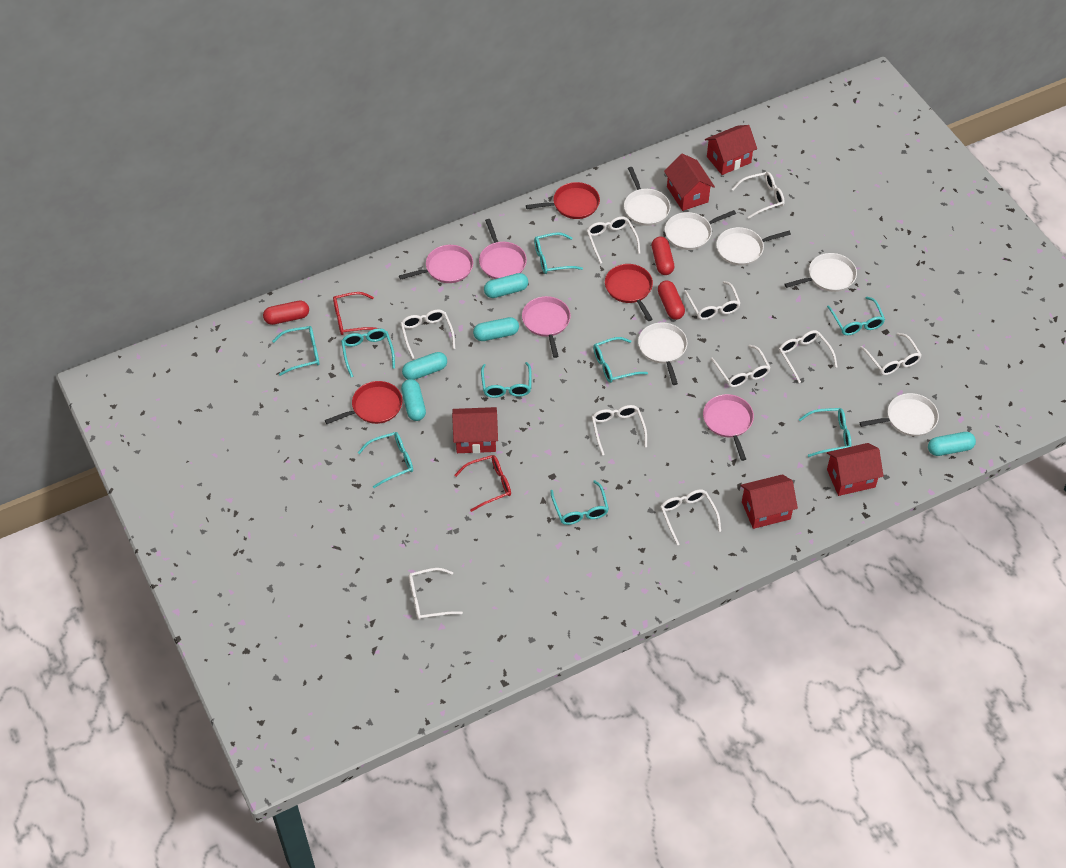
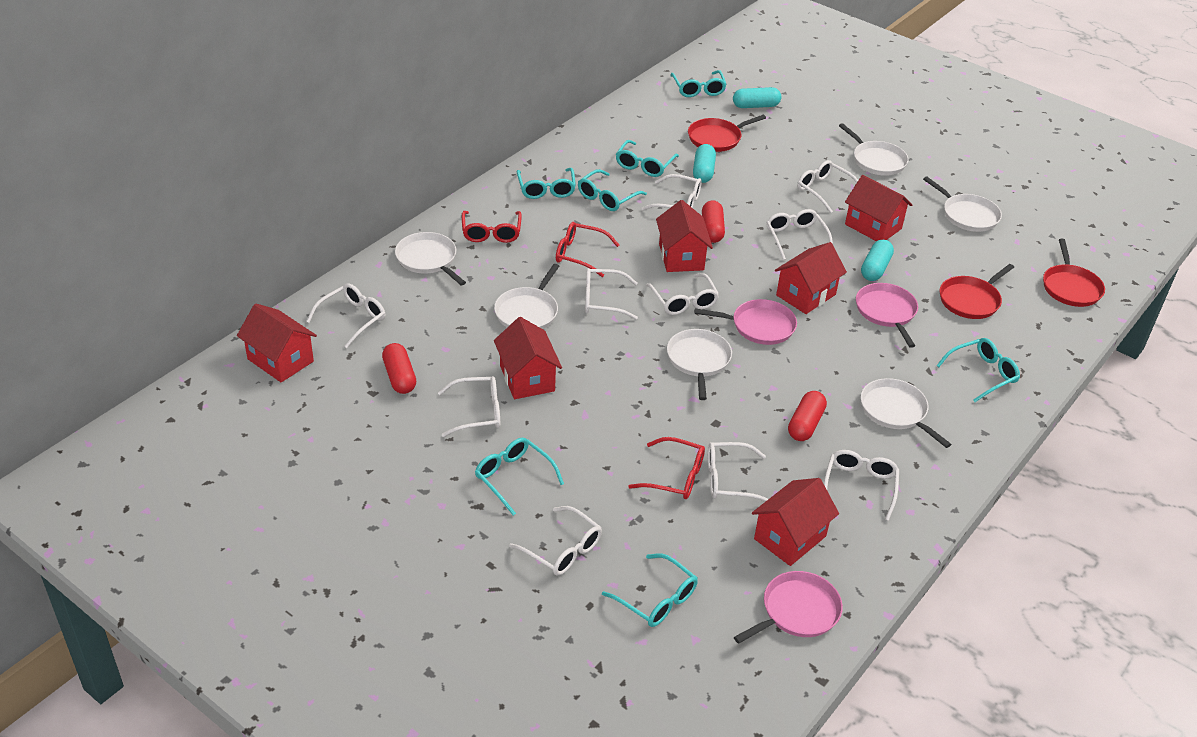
pink pan: [399,245,473,283] [479,219,527,279] [522,296,571,358] [703,394,754,461] = 4 -> [694,299,797,345] [734,571,843,644] [856,283,918,348] = 3
red glasses: [333,292,377,335] [455,455,511,512] = 2 -> [462,211,522,243] [556,222,619,277] [628,437,705,499] = 3
red house: [452,407,498,453] [664,154,715,211] [705,125,757,175] [740,474,798,529] [827,443,884,496] = 5 -> [237,303,317,382] [494,317,562,399] [656,200,713,272] [752,478,839,566] [775,242,847,314] [845,175,912,241] = 6
turquoise capsule: [401,379,426,421] [402,352,447,380] [473,317,519,341] [484,273,528,298] [928,432,976,456] = 5 -> [693,144,716,183] [733,87,781,108] [861,240,894,281] = 3
turquoise glasses: [272,326,320,376] [341,328,395,377] [358,432,413,488] [481,362,532,398] [534,232,583,274] [550,480,609,525] [593,337,648,383] [799,408,851,457] [827,297,885,335] = 9 -> [475,438,564,516] [517,168,576,199] [578,169,647,211] [602,553,698,627] [616,140,679,177] [670,70,727,97] [936,338,1020,402] = 7

